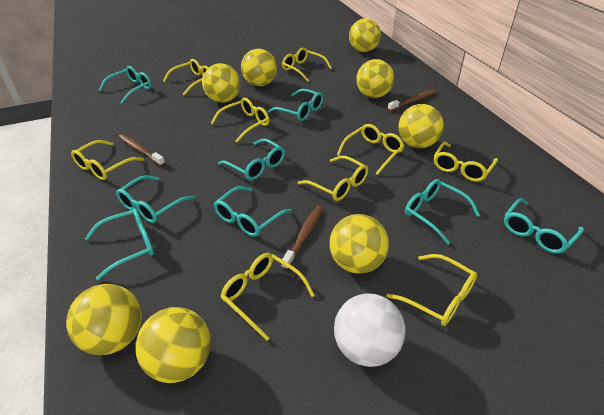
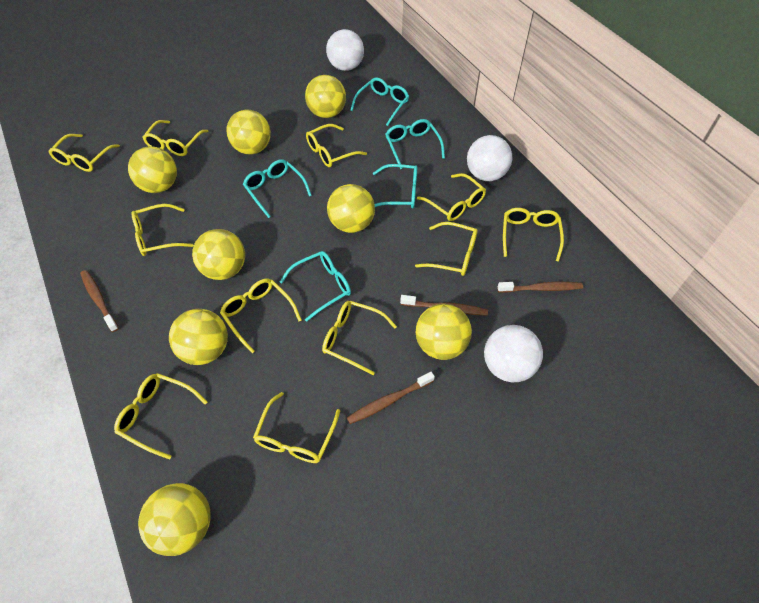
brown toothbrush: [119,134,165,166] [281,206,323,270] [388,90,436,111] = 3 -> [80,270,119,332] [347,372,435,424] [400,295,488,316] [498,282,583,293] = 4
turquoise glasses: [85,208,154,280] [99,66,152,104] [116,175,195,223] [214,186,292,237] [218,139,285,180] [267,89,323,121] [405,179,480,245] [504,198,584,254] = 8 -> [243,159,312,218] [280,251,351,322] [350,77,409,126] [373,164,418,209] [385,119,445,169] = 5
white ball: [334,293,406,367] = 1 -> [326,29,364,71] [467,135,512,181] [484,325,543,382] = 3
yellow glasses: [71,140,144,180] [163,59,208,96] [211,98,270,142] [220,253,315,341] [282,47,332,82] [298,156,368,201] [337,124,404,175] [386,254,477,326] [434,142,498,182] = 9 -> [49,134,120,172] [114,373,208,460] [131,204,193,256] [142,120,208,156] [220,279,302,353] [253,392,340,463] [306,124,367,167] [322,301,397,375] [415,222,478,276] [417,173,486,221] [503,208,564,262] = 11

